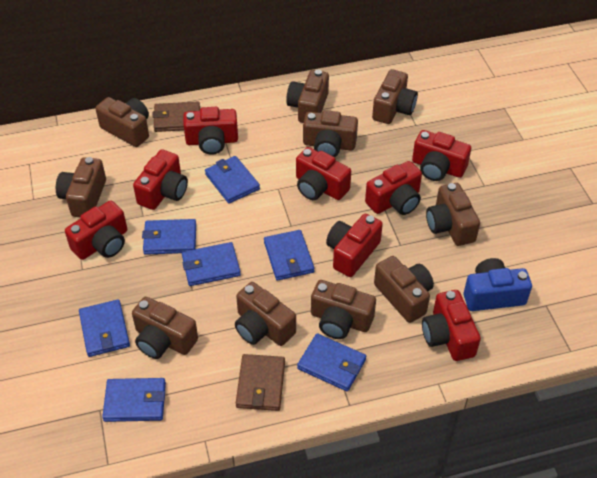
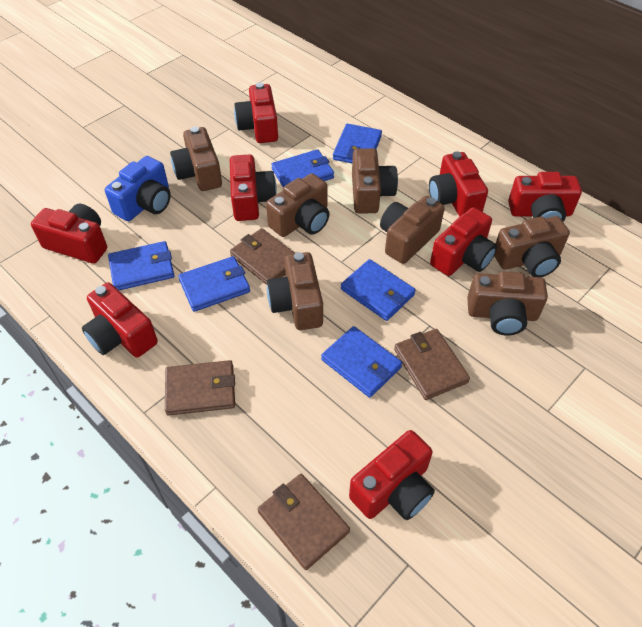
blue wallet: [79,299,130,357] [102,378,166,422] [142,219,196,255] [182,242,241,286] [205,156,260,204] [264,230,314,281] [297,333,366,391] = 7 -> [108,241,175,290] [178,256,250,312] [271,149,334,187] [321,326,402,398] [333,124,382,163] [341,259,416,321] = 6
brown camera: [56,157,106,217] [95,97,149,147] [132,297,198,359] [235,282,296,346] [286,70,329,123] [303,110,358,157] [311,280,376,339] [372,69,418,124] [374,256,434,323] [426,183,480,246] = 10 -> [170,127,222,191] [266,173,330,237] [267,252,323,330] [352,148,398,213] [380,196,444,264] [467,271,548,335] [494,216,570,277] = 7
brown wallet: [152,102,200,132] [236,354,285,411] = 2 -> [165,360,235,416] [230,228,295,285] [257,474,350,570] [394,329,470,400] = 4

